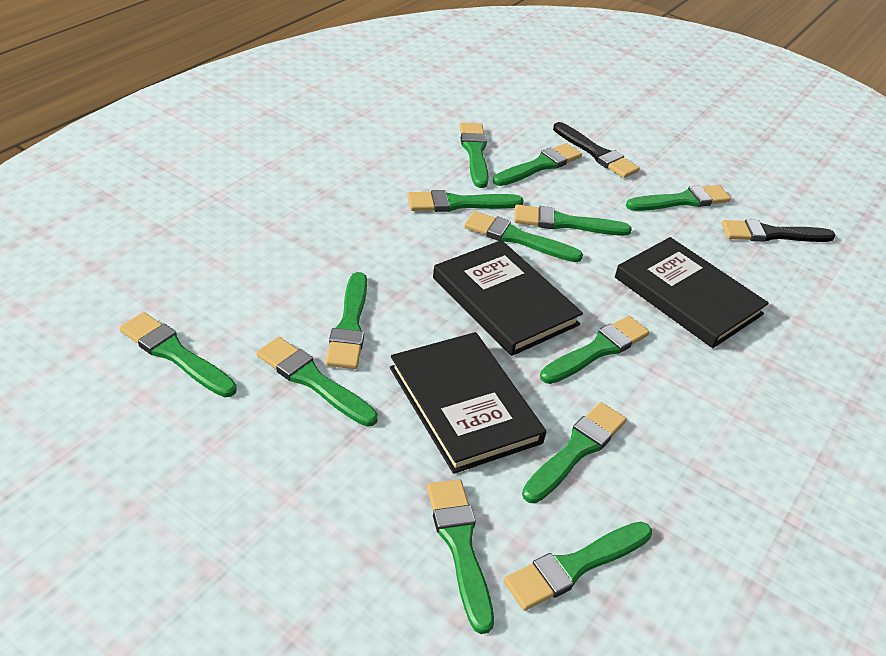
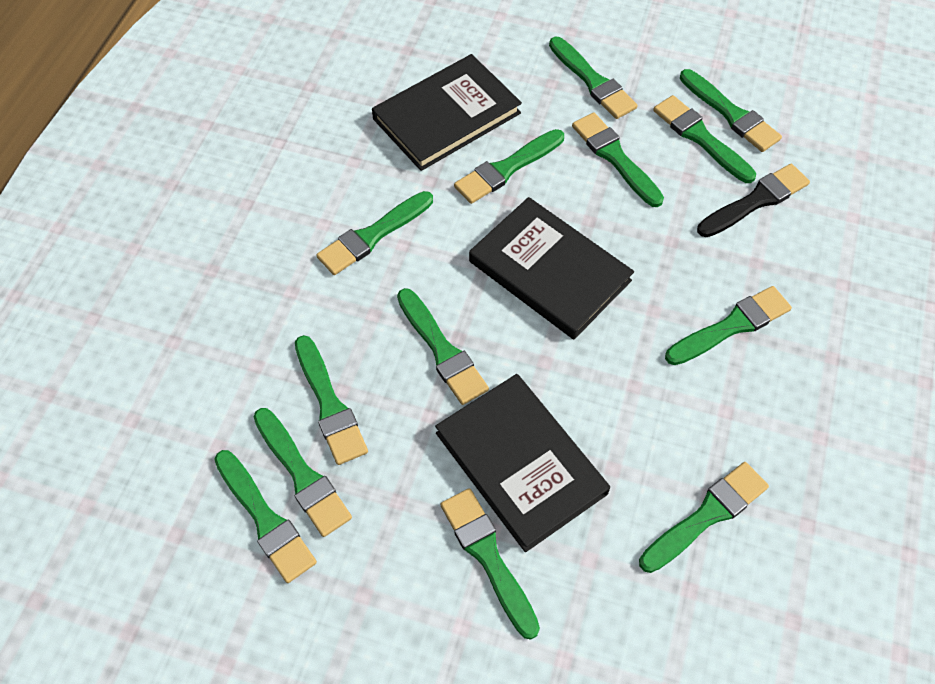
black brush: [553,122,640,178] [722,219,836,242] = 2 -> [697,164,810,237] = 1

